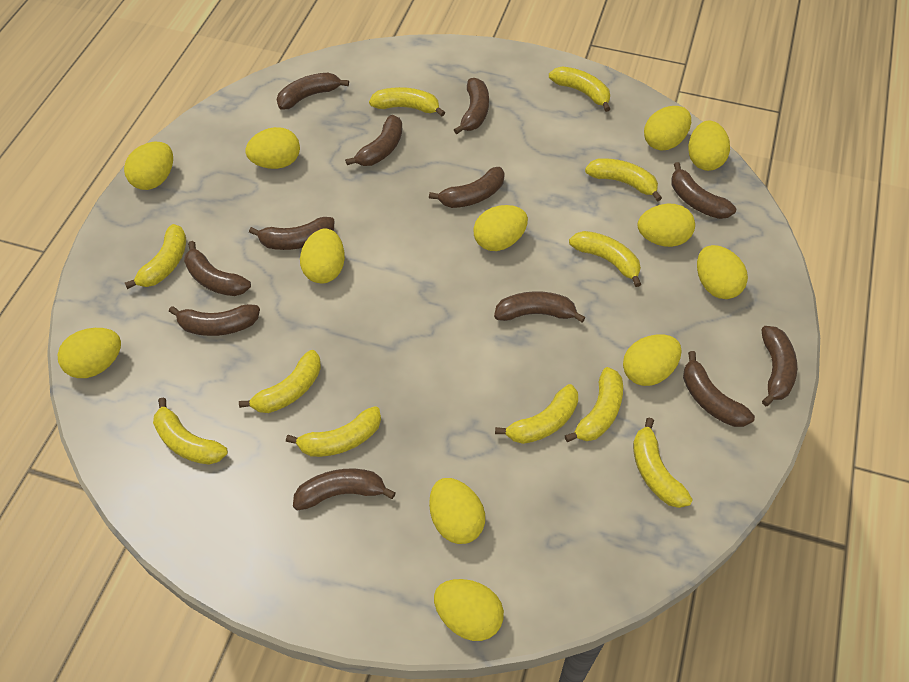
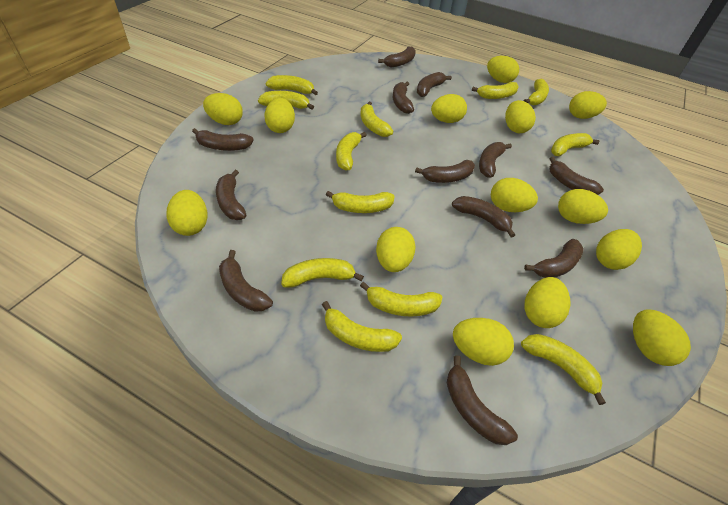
yellow banana: [125,224,186,289] [153,398,228,465] [239,350,321,413] [286,406,381,457] [369,87,445,117] [495,384,578,444] [549,66,610,112] [565,367,623,442] [569,231,641,287] [585,158,662,202] [633,418,693,508] = 11 -> [258,91,314,110] [266,75,318,95] [281,258,364,288] [322,301,402,352] [326,191,395,213] [336,132,367,171] [360,102,393,137] [360,282,442,317] [472,82,519,99] [521,334,606,405] [523,79,549,105] [551,133,599,156] = 12
yellow egg: [58,328,121,378] [124,142,173,190] [245,127,300,169] [300,229,345,283] [429,478,485,544] [434,579,504,641] [474,205,528,251] [623,334,682,386] [638,204,695,247] [644,106,691,150] [688,121,730,171] [697,245,748,299] = 12 -> [167,190,208,236] [203,93,243,125] [264,98,295,133] [376,227,416,272] [431,94,467,123] [453,318,514,366] [487,56,519,83] [491,178,538,212] [505,100,536,133] [525,277,570,328] [558,189,608,224] [569,91,607,119] [596,229,642,270] [633,309,691,366] = 14

